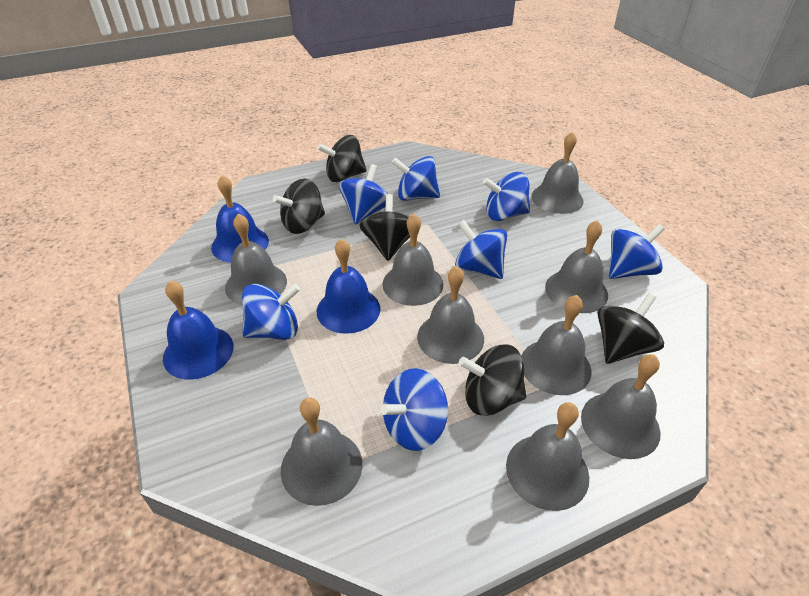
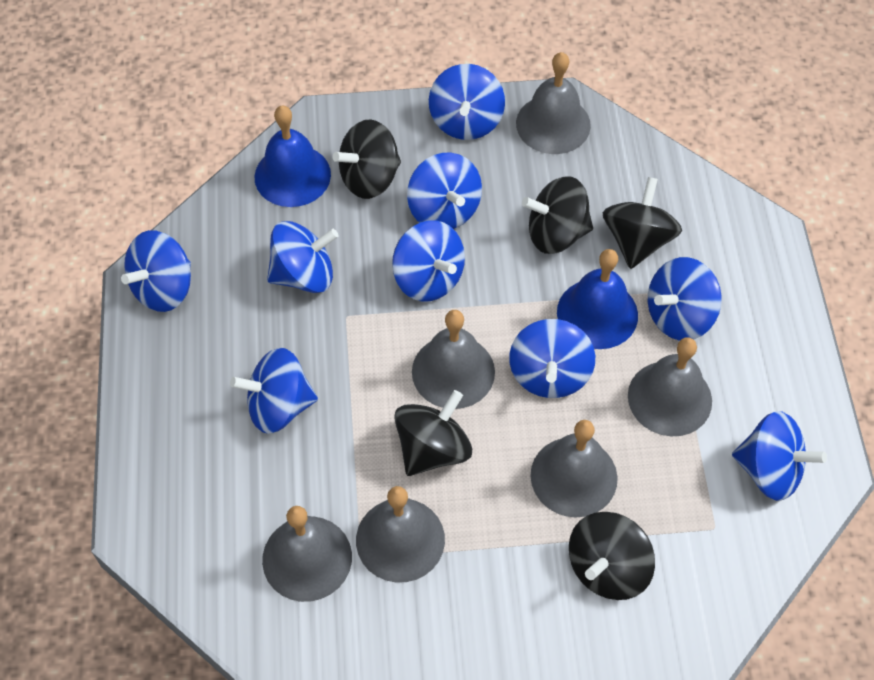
blue bell: [163,280,233,379] [211,175,269,263] [317,238,381,334] = 3 -> [255,105,331,207] [557,249,638,349] = 2
blue spinning top: [242,284,300,340] [339,164,388,224] [380,368,448,451] [392,156,440,201] [455,220,507,279] [483,172,530,221] [609,224,665,279] = 7 -> [121,230,191,312] [230,348,318,434] [267,221,339,293] [392,220,465,302] [407,153,482,229] [429,64,505,140] [509,319,595,398] [648,257,722,340] [732,411,827,501] = 9
grey bell: [225,214,287,305] [280,397,362,506] [382,214,443,306] [417,266,484,364] [506,402,589,511] [521,295,592,395] [531,132,584,214] [545,220,608,313] [581,354,661,459] = 9 -> [262,506,352,602] [356,486,445,583] [412,310,495,409] [516,52,591,154] [530,420,618,517] [628,337,712,436] = 6

